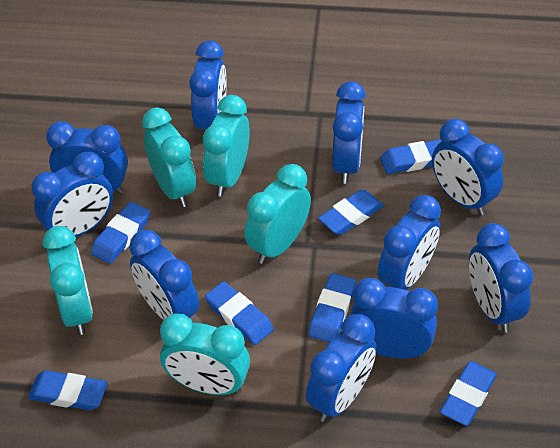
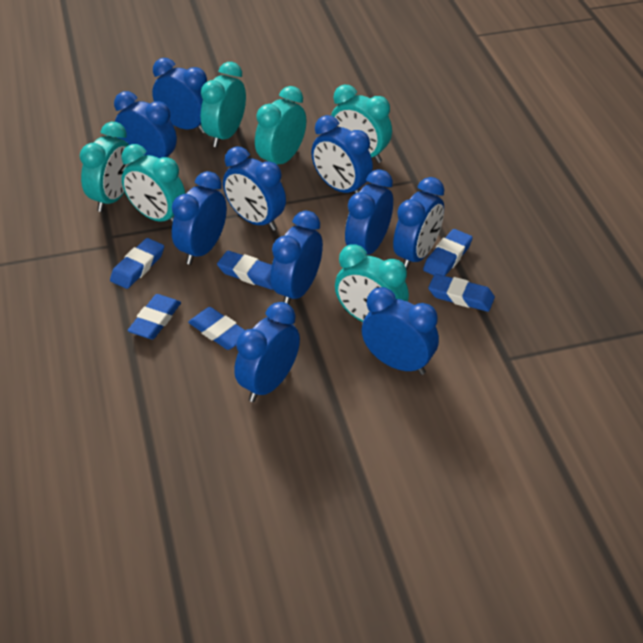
blue eraser: [28,370,108,410] [91,202,150,264] [205,281,274,345] [308,273,356,342] [318,189,384,235] [380,139,442,174] [440,361,497,426] = 7 -> [110,238,164,289] [128,294,181,339] [188,307,245,350] [217,251,273,290] [423,229,473,276] [428,274,495,312] = 6
turquoise clock: [43,226,93,335] [142,107,196,207] [160,313,250,395] [203,95,250,197] [245,164,311,264] = 5 -> [80,122,130,212] [121,144,186,224] [201,62,246,147] [255,86,306,164] [331,85,392,163] [335,244,409,322] = 6

